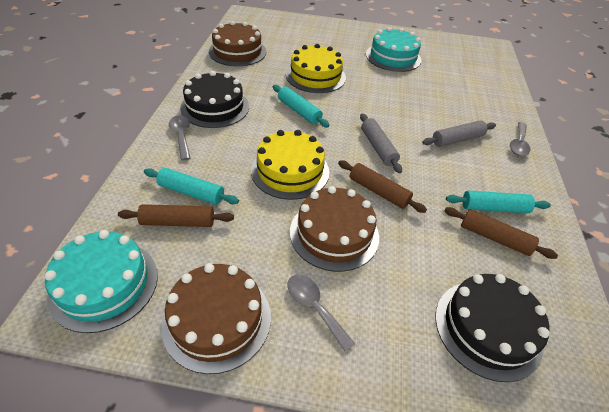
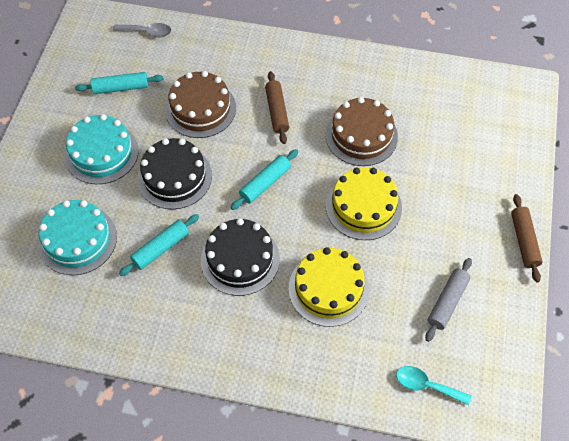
brown cake: [161,263,271,374] [209,21,266,67] [290,186,379,272] = 3 -> [165,71,236,138] [325,97,398,166] = 2
brown rolling pin: [118,204,234,227] [338,160,427,213] [444,207,558,259] = 3 -> [265,71,289,144] [511,194,543,282] = 2
grey rolling pin: [360,114,402,173] [422,120,496,147] = 2 -> [425,258,472,342] = 1
grey spoon: [169,115,191,160] [288,275,355,351] [510,122,530,156] = 3 -> [113,23,171,37] = 1
turquoise spoon: none = 0 -> [396,366,471,405] = 1

